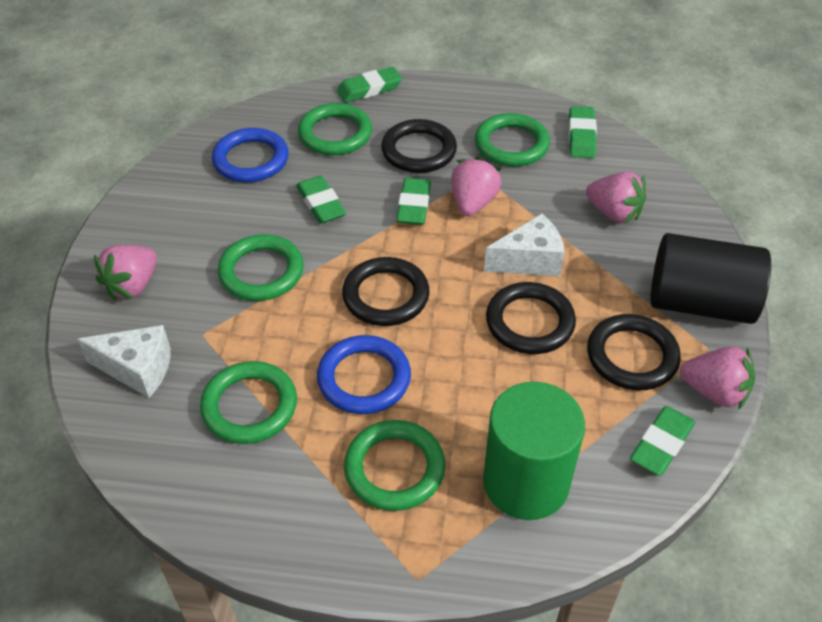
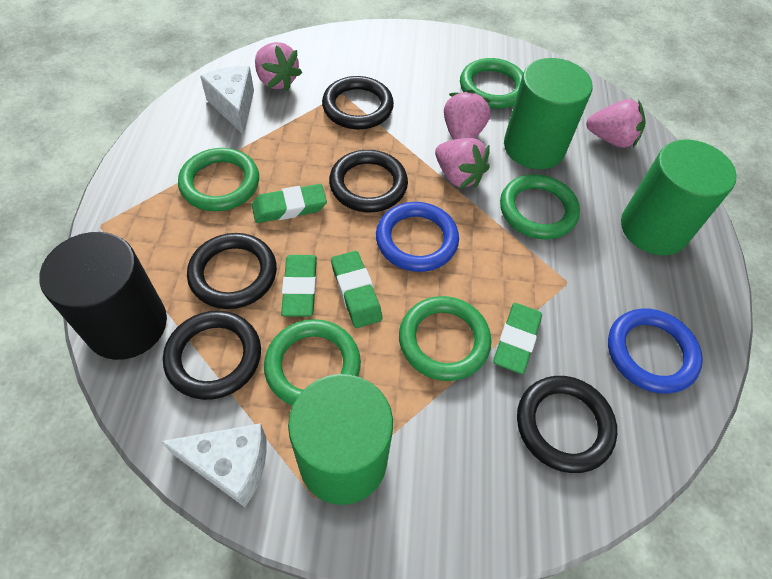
black ring: [342,257,430,326] [381,119,457,173] [486,282,576,354] [587,314,681,390] = 4 -> [163,311,261,400] [187,233,277,309] [322,76,394,129] [329,150,408,212] [517,376,617,473] = 5
green cylinder: [483,382,585,520] = 1 -> [288,374,393,505] [504,58,593,169] [621,139,737,255] = 3
green eraser: [296,175,346,224] [337,67,402,103] [396,178,431,225] [568,106,597,158] [630,406,695,476] = 5 -> [252,184,327,223] [281,255,317,317] [331,251,382,328] [494,303,542,374] = 4

